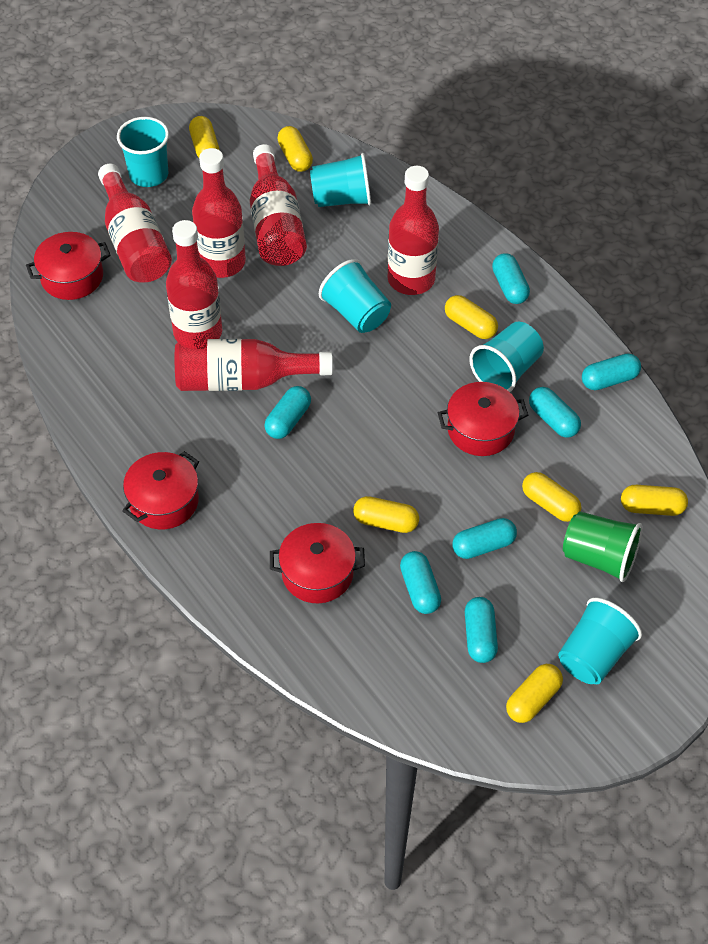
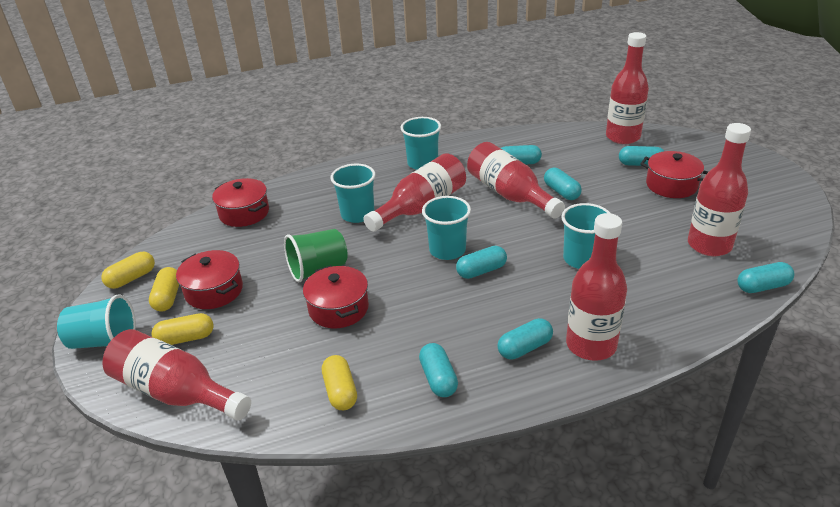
yellow capsule: [189,116,219,158] [277,126,313,172] [353,496,419,533] [445,295,498,339] [506,664,563,723] [522,472,582,522] [621,485,688,516] = 7 -> [101,252,155,289] [149,267,179,311] [152,313,214,345] [322,355,357,410] = 4

